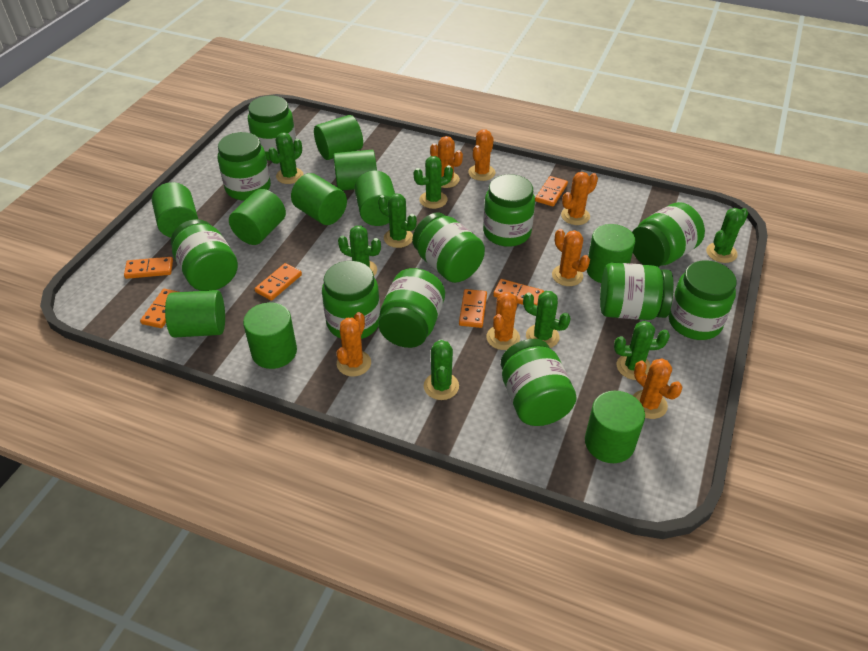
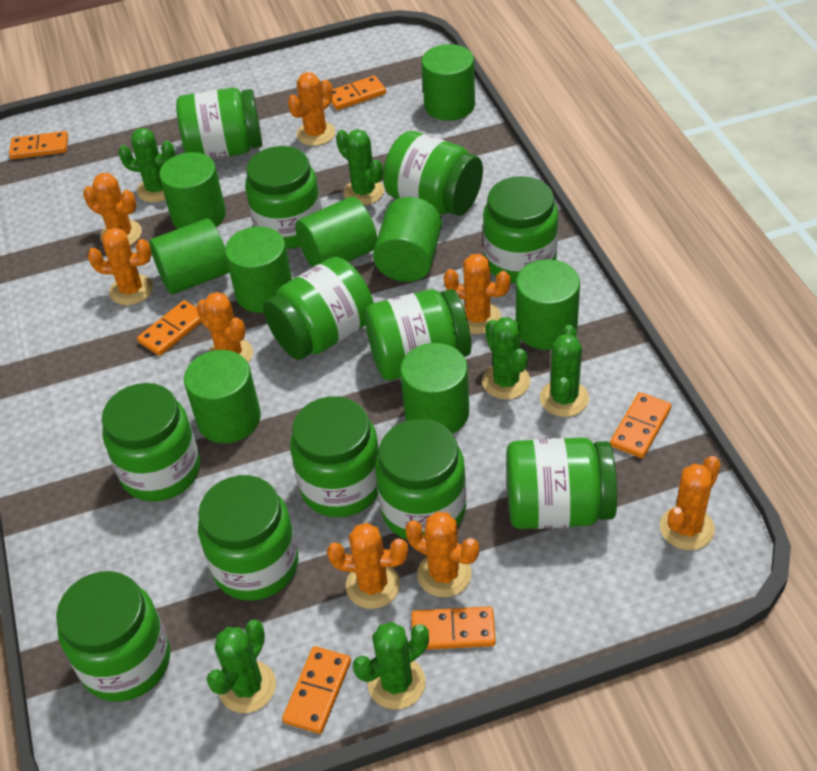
green cactus: [268,132,304,184] [338,226,381,276] [378,193,417,248] [414,156,453,209] [424,339,459,400] [523,291,571,348] [614,321,670,380] [706,208,748,263] = 8 -> [118,128,175,202] [206,619,276,713] [336,129,384,205] [353,622,429,709] [482,317,530,400] [540,325,589,417] = 6
green cylinder: [152,182,198,238] [165,290,225,337] [229,189,286,245] [243,302,297,369] [291,173,347,225] [314,115,363,160] [333,150,377,191] [355,170,395,226] [585,391,645,463] [587,224,635,283] = 10 -> [149,218,229,294] [159,152,226,229] [184,350,261,443] [225,226,292,313] [295,197,377,267] [373,197,442,282] [400,343,469,434] [421,44,475,121] [516,259,580,350] = 9
green jar: [171,219,238,291] [218,132,271,200] [248,96,296,161] [322,261,380,339] [379,268,445,348] [412,212,485,283] [483,174,535,247] [501,339,577,426] [600,263,674,320] [632,202,705,267] [668,260,737,340] = 11 -> [56,571,170,702] [102,383,200,502] [176,88,263,159] [198,475,298,601] [245,146,321,249] [263,257,374,360] [290,396,379,517] [365,289,471,381] [375,419,466,539] [383,131,483,216] [483,176,558,283] [506,437,617,529] = 12
orange cactus: [337,312,371,377] [430,136,463,188] [468,129,495,181] [486,292,520,350] [552,229,590,286] [561,172,598,225] [633,358,682,419] = 7 -> [83,173,142,245] [87,228,153,305] [196,292,253,363] [288,72,335,146] [327,523,408,609] [405,512,479,598] [444,254,511,334] [660,456,721,550] = 8

